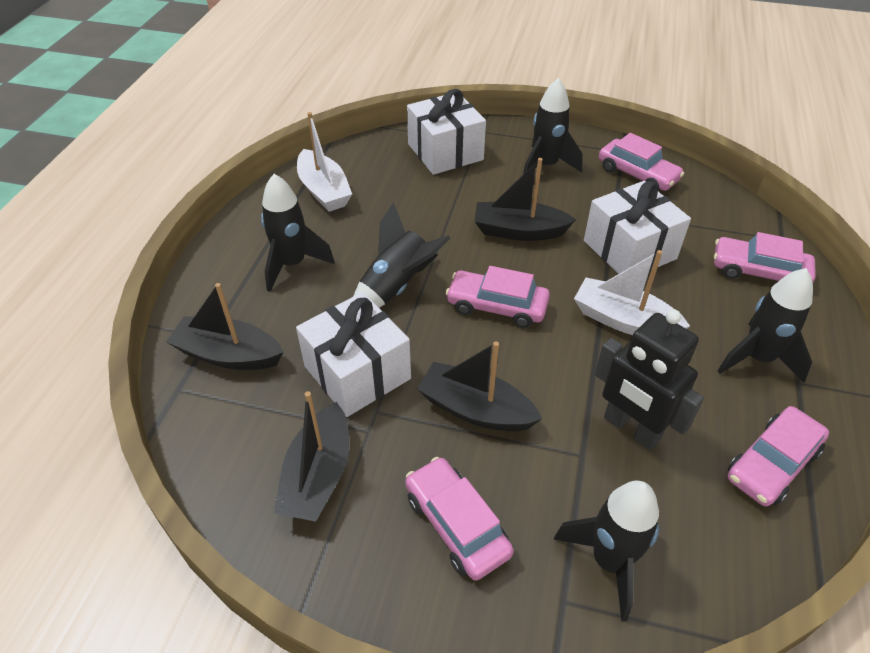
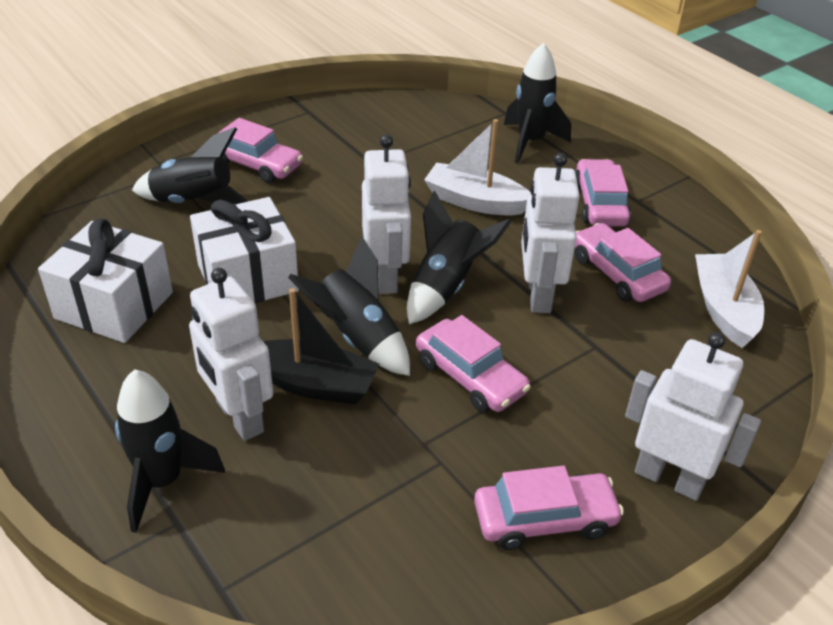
black boat: [166,283,283,370] [274,391,349,522] [417,341,542,431] [475,158,576,241] = 4 -> [263,288,379,404] = 1
black robot: [595,309,704,450] = 1 -> none = 0
white gift: [296,292,411,417] [407,89,486,175] [584,181,691,274] = 3 -> [38,219,173,343] [190,197,299,303] = 2
white robot: none = 0 -> [189,268,273,441] [362,135,411,294] [521,153,580,313] [625,332,761,501] = 4

